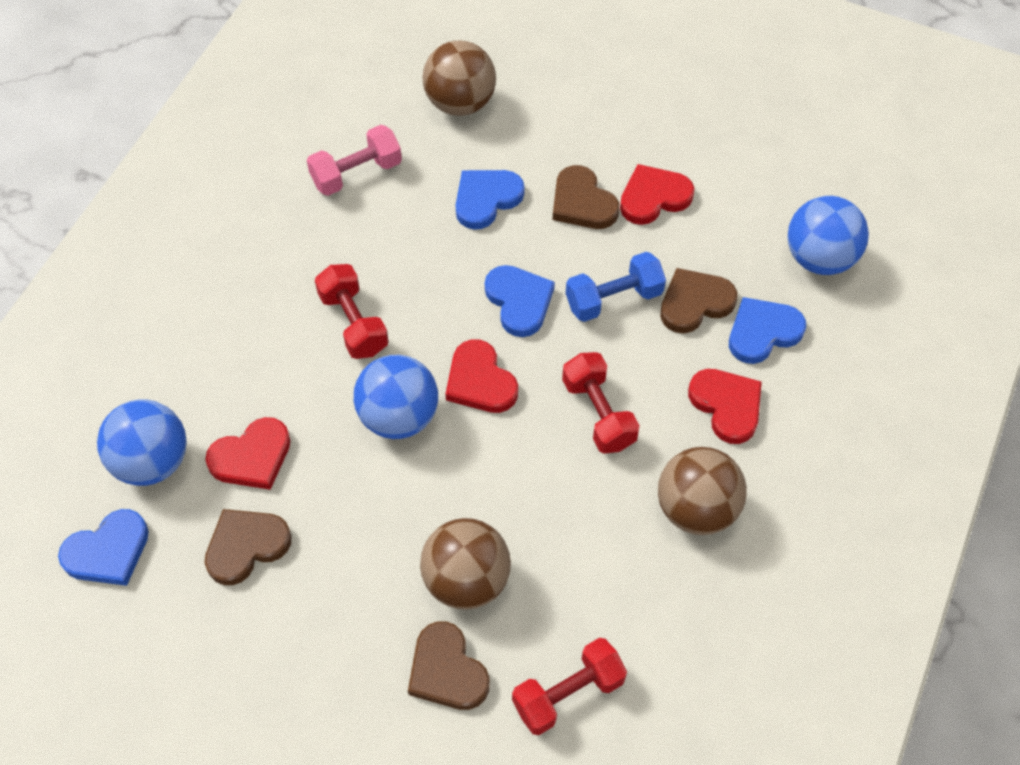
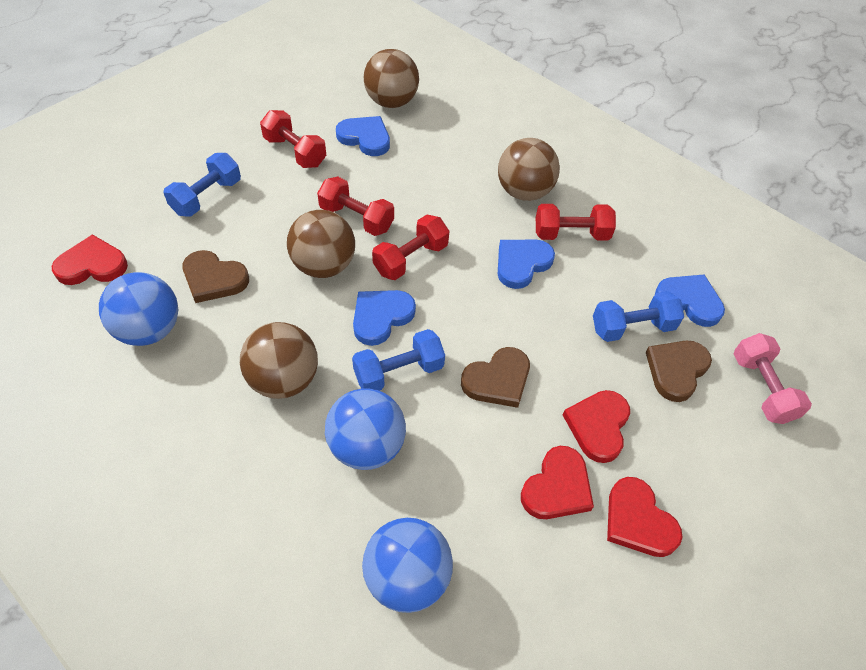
blue dumbbell: [566,252,666,322] = 1 -> [163,153,241,217] [352,329,445,391] [593,291,684,342] = 3
brown ball: [420,518,511,610] [423,41,496,116] [658,447,747,535] = 3 -> [240,322,318,399] [287,210,355,278] [364,49,419,108] [498,138,560,201] = 4
brown heart: [205,509,292,585] [408,621,490,710] [553,165,619,229] [660,268,737,333] = 4 -> [182,250,249,303] [461,347,530,408] [646,341,712,402] = 3
red dumbbell: [315,264,389,359] [512,638,627,735] [562,352,640,454] = 3 -> [260,110,326,168] [317,176,394,236] [372,215,449,280] [536,204,616,241] = 4

